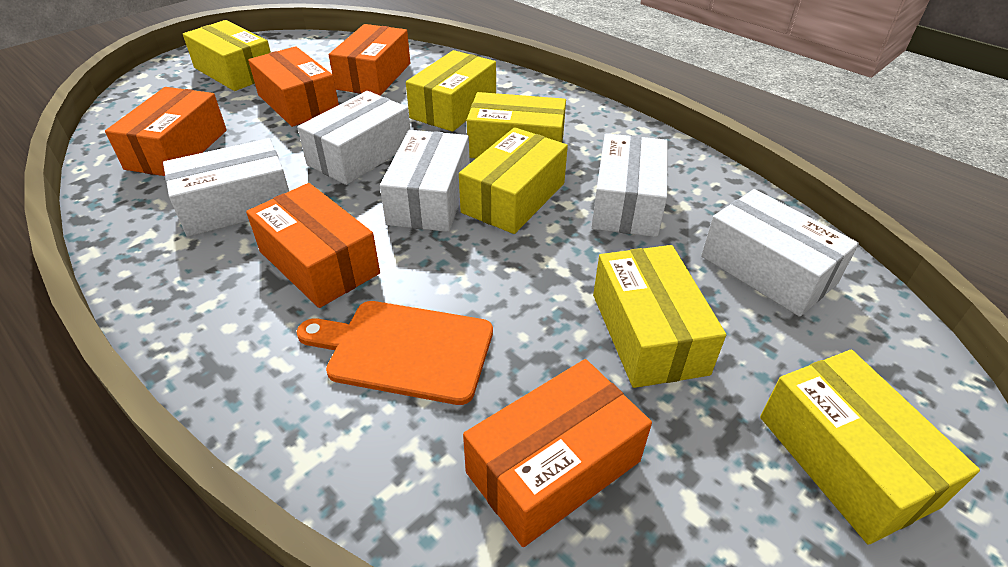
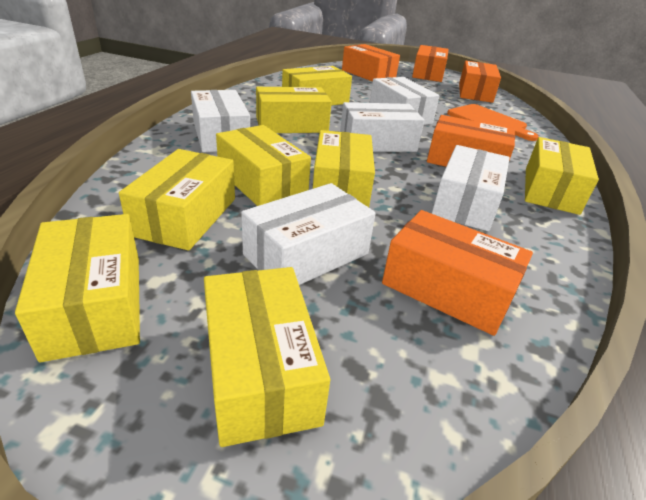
yellow box: [183,20,271,91] [406,50,496,132] [459,127,568,234] [467,92,566,159] [593,245,726,388] [760,350,980,545] = 6 -> [15,214,140,362] [119,149,235,250] [204,267,330,447] [216,125,311,206] [256,87,332,133] [282,66,352,106] [313,130,375,207] [525,137,599,215] = 8

